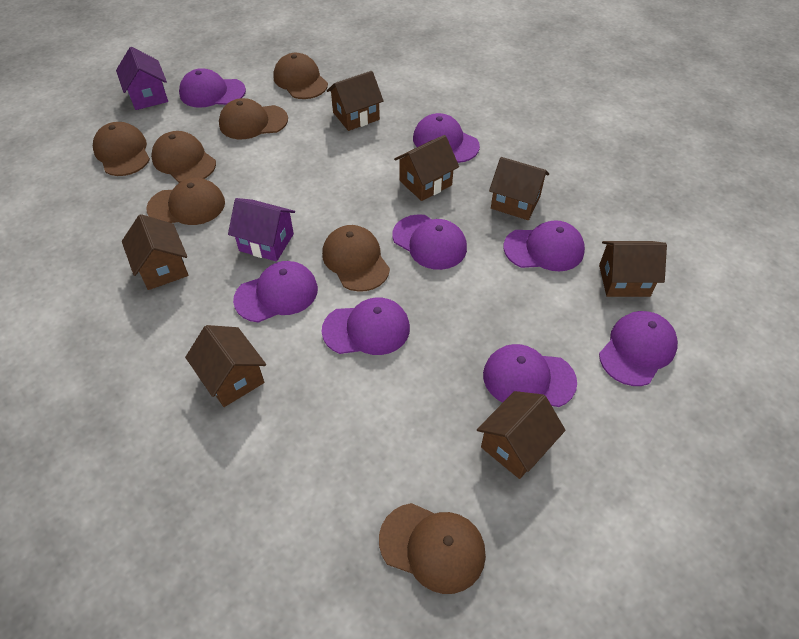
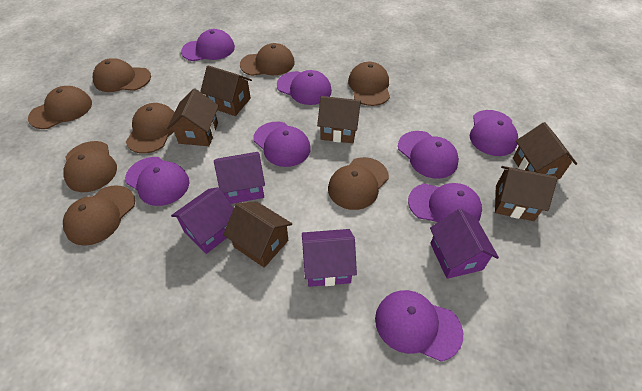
brown cap: [93,122,150,176] [146,178,225,225] [151,131,216,183] [219,98,288,139] [273,53,328,99] [322,225,390,292] [379,503,486,594] = 7 -> [28,86,92,129] [63,141,117,192] [63,185,135,246] [93,58,151,92] [126,103,175,154] [240,43,295,76] [328,157,389,210] [348,62,390,106] = 8
brown house: [122,214,188,290] [185,325,266,407] [327,71,384,131] [394,135,459,201] [477,391,565,479] [489,157,549,220] [599,241,667,297] = 7 -> [167,89,219,146] [200,65,252,116] [223,201,292,268] [317,96,361,143] [495,166,558,221] [513,122,577,179] = 6
purple house: [116,47,168,110] [228,198,295,262] = 2 -> [171,187,234,254] [214,152,265,204] [302,229,357,287] [430,209,499,279] = 4

